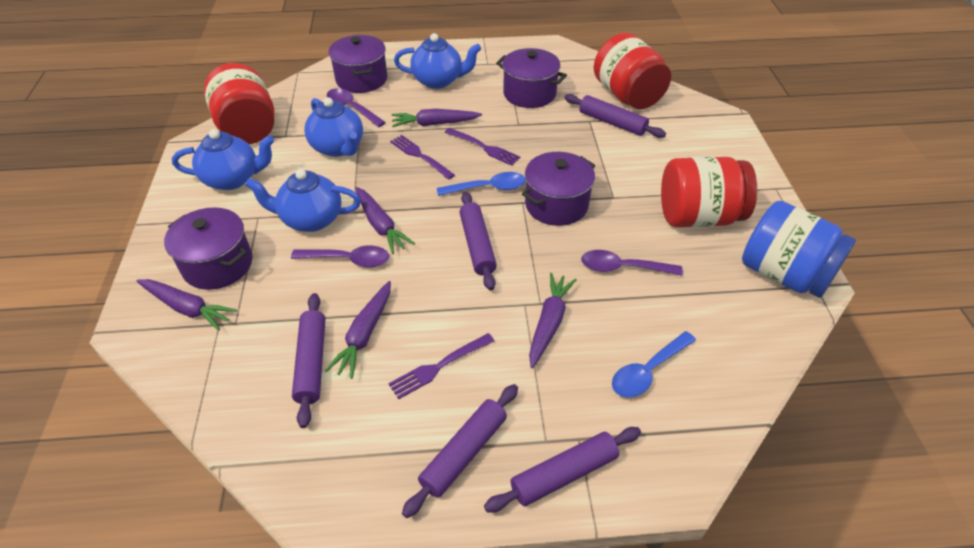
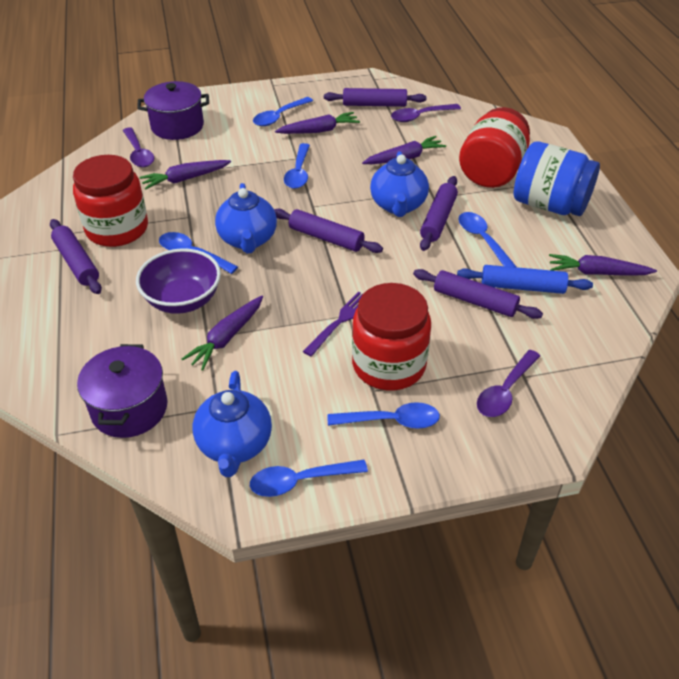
blue rolling pin: none = 0 -> [457,265,593,294] = 1
blue spoon: [437,172,526,196] [612,331,696,397] = 2 -> [159,232,238,274] [250,460,368,497] [253,97,313,126] [284,143,310,189] [328,402,440,429] [458,212,516,267] = 6
blue teapot: [172,129,274,190] [245,169,361,232] [304,97,363,157] [394,33,481,89] = 4 -> [193,371,272,477] [215,183,277,254] [370,151,429,217] = 3
purple bowl: none = 0 -> [136,248,221,314] = 1
purple fork: [388,333,494,400] [390,135,455,180] [445,128,521,166] = 3 -> [303,292,363,356] = 1
purple pot: [164,207,253,290] [329,35,387,93] [496,48,567,108] [522,152,596,226] = 4 -> [77,344,167,438] [137,81,209,140] = 2

